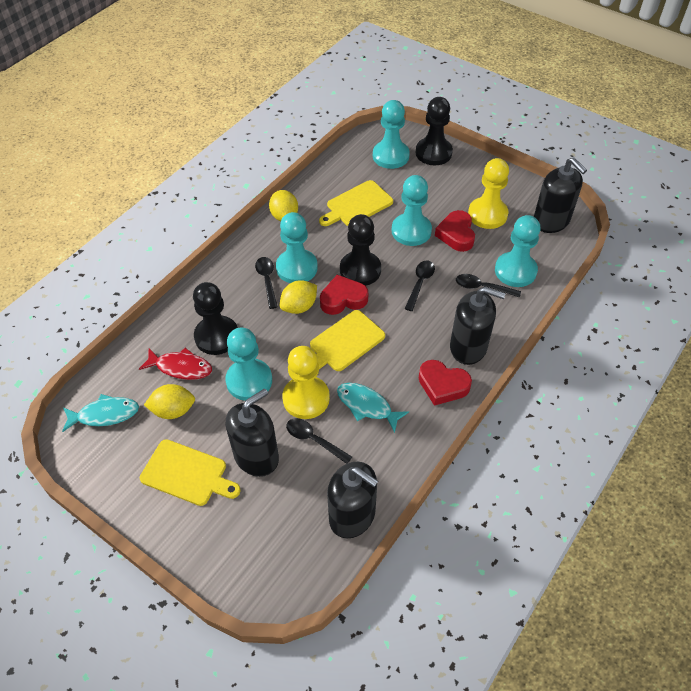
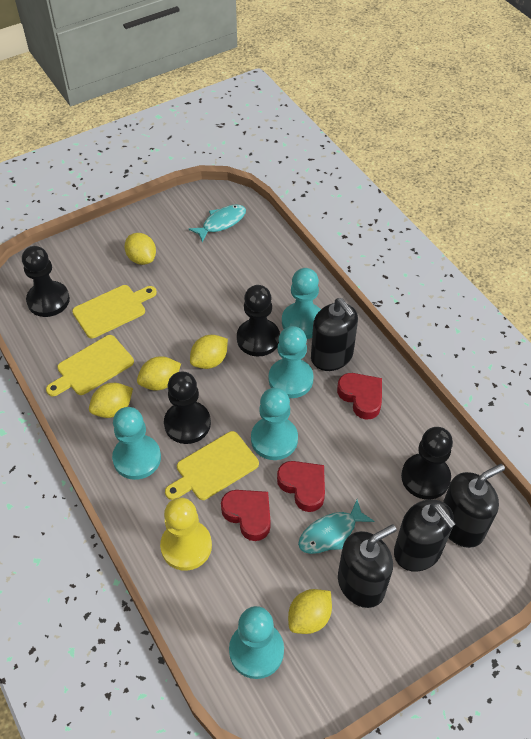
black pawn: [193,282,238,355] [340,214,381,286] [416,97,453,166] = 3 -> [22,246,70,317] [164,372,211,444] [237,285,280,356] [401,427,453,500] = 4
black spoon: [255,257,278,309] [286,418,352,464] [405,260,435,311] [456,274,521,298] = 4 -> none = 0
red fish: [139,348,212,380] = 1 -> none = 0
yellow lemon: [144,384,195,419] [269,190,298,221] [280,280,317,314] = 3 -> [89,383,133,418] [124,233,156,265] [137,356,181,391] [190,335,228,369] [288,589,332,634] = 5
yellow pawn: [282,346,330,419] [468,158,509,229] = 2 -> [160,497,212,571] = 1

